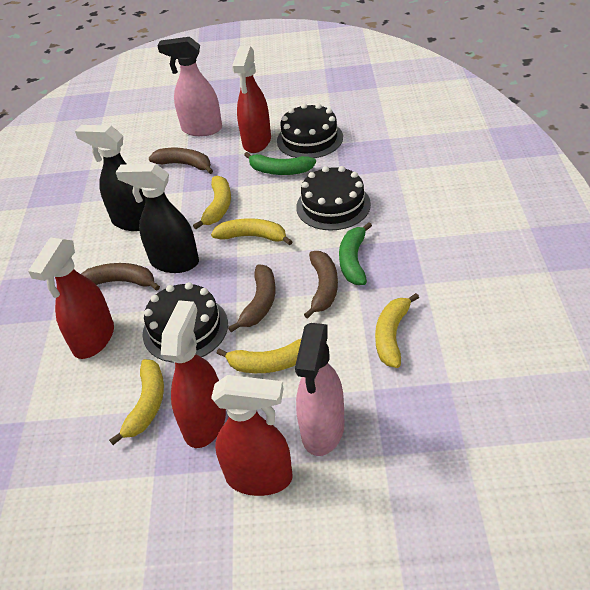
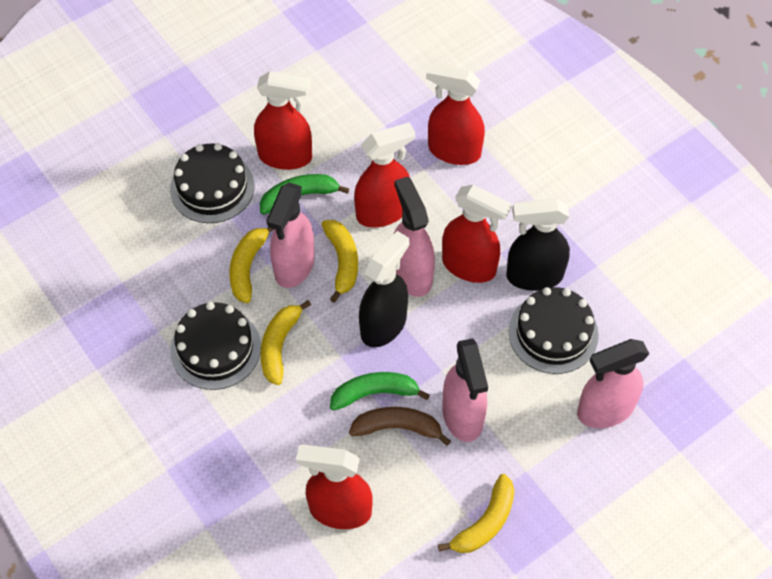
brown banana: [81,263,160,291] [149,148,213,174] [228,265,276,332] [304,251,338,319] = 4 -> [349,407,451,446] = 1
pink spray bottle: [157,37,222,136] [295,323,345,456] = 2 -> [266,183,315,288] [393,177,435,297] [442,338,488,442] [577,339,650,428] = 4
red spray bottle: [28,237,114,359] [161,300,226,448] [211,375,293,496] [232,46,271,153] = 4 -> [254,71,312,170] [296,444,373,529] [354,122,415,228] [427,63,485,165] [442,185,512,283] = 5
yellow banana: [109,359,164,445] [193,176,231,229] [211,218,293,245] [217,338,302,373] [375,293,419,368] = 5 -> [229,227,274,303] [260,300,311,385] [322,220,358,303] [438,474,515,553] = 4

